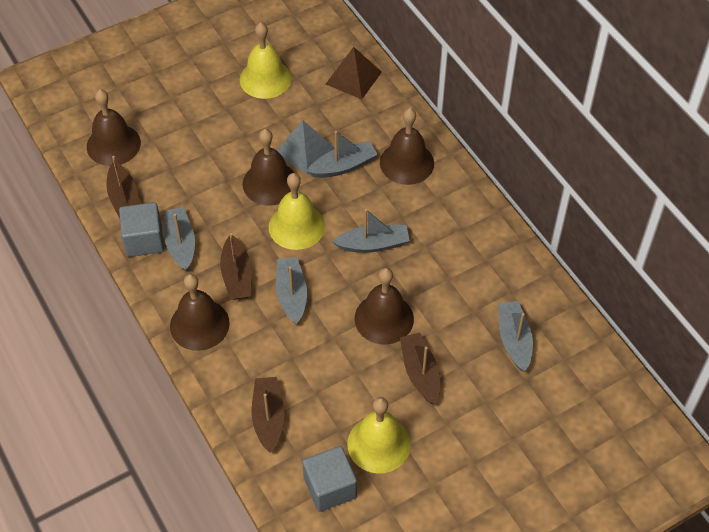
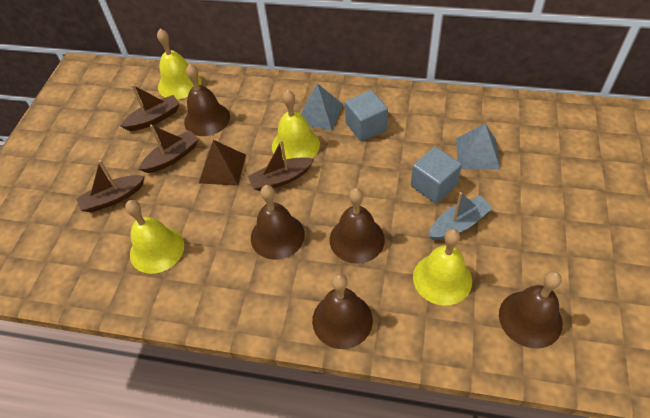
grey boat: [164,207,195,272] [276,257,307,324] [307,131,378,178] [332,209,410,253] [498,301,533,372] = 5 -> [428,192,493,240] = 1
grey pyramid: [277,120,335,175] = 1 -> [301,83,343,130] [456,124,501,170] = 2
yellow bell: [240,22,292,99] [269,173,325,250] [347,397,411,474] = 3 -> [125,200,184,274] [157,29,201,99] [272,90,320,160] [413,229,472,306] = 4

